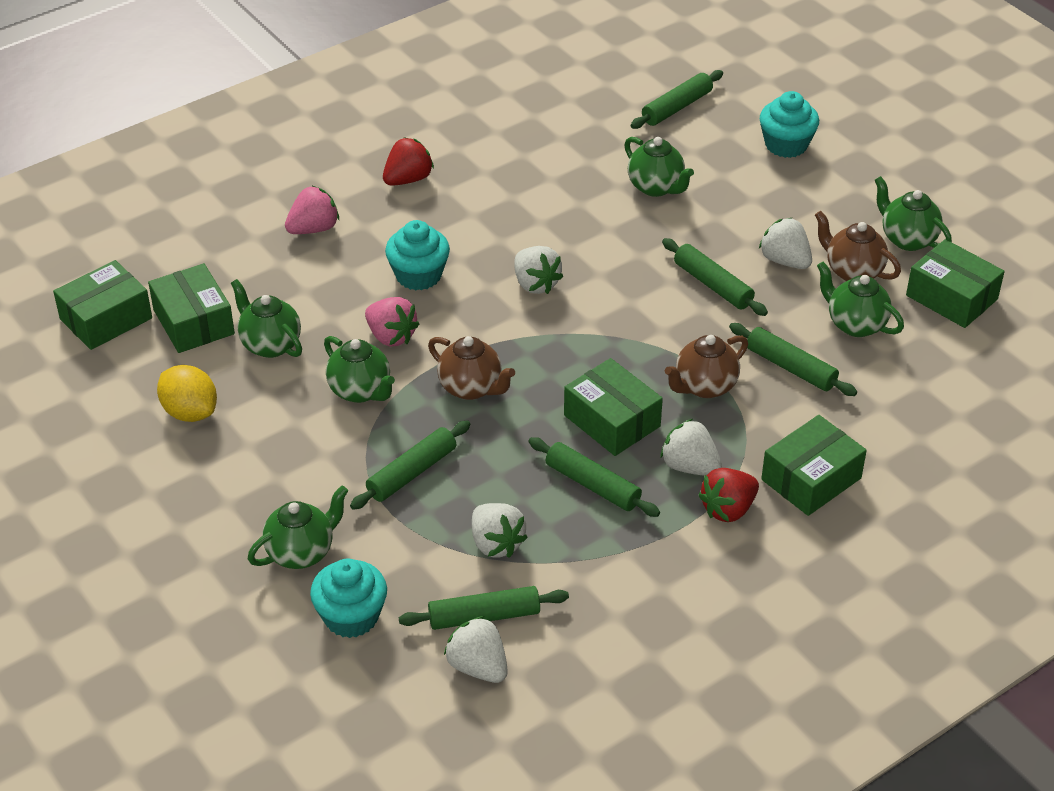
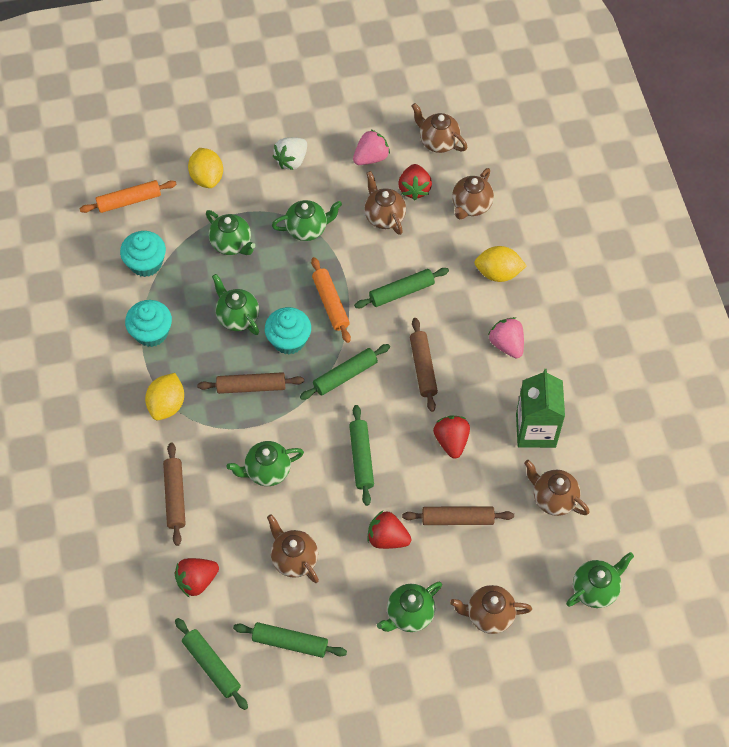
brown rolling pin: none = 0 -> [163,442,186,546] [197,372,304,394] [402,506,514,525] [410,318,438,412] = 4
brown teapot: [428,336,515,400] [665,335,748,398] [815,211,901,281] = 3 -> [267,514,319,583] [364,171,406,235] [412,103,467,153] [450,585,532,634] [452,168,494,220] [524,460,590,516] = 6
green box: [53,260,152,350] [148,263,235,353] [564,358,663,456] [761,415,867,516] [906,239,1005,328] = 5 -> none = 0
green carton: none = 0 -> [516,369,565,448] = 1
green rolling pin: [350,420,471,510] [399,586,569,630] [528,437,660,517] [631,70,723,129] [662,238,768,316] [729,323,857,396] = 6 -> [175,618,248,710] [233,622,347,658] [300,344,390,400] [349,405,374,506] [354,268,449,308] = 5
orange rolling pin: none = 0 -> [80,180,177,213] [311,257,351,343] = 2
red strawberry: [383,137,434,186] [698,468,759,522] = 2 -> [174,558,219,598] [367,510,411,549] [398,164,432,200] [433,416,470,459] = 4
white strawberry: [444,616,508,683] [472,503,528,558] [514,246,563,294] [661,419,722,476] [759,218,812,269] = 5 -> [273,137,307,170] = 1
yellow lemon: [157,365,217,422] = 1 -> [145,373,184,420] [188,148,223,188] [474,246,527,282] = 3

